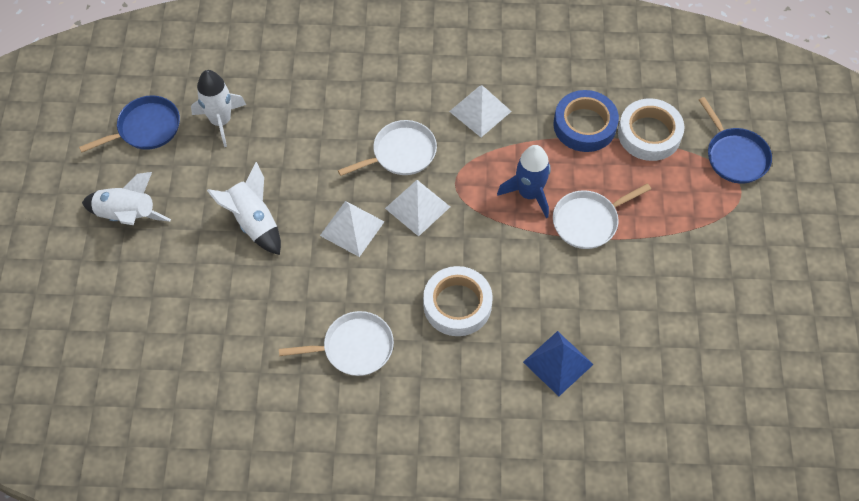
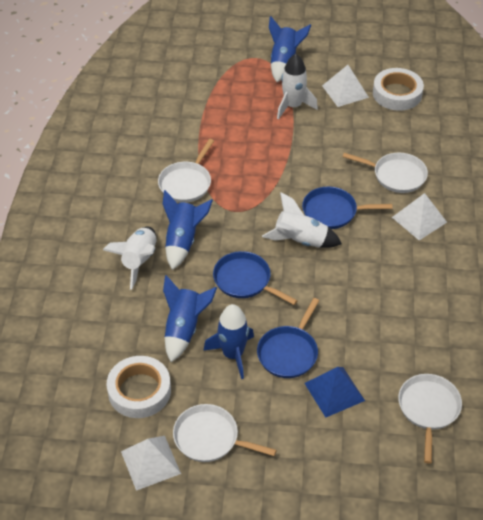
blue pan: [79,95,180,152] [699,97,772,184] = 2 -> [213,251,298,305] [257,298,319,378] [302,187,392,229] = 3
blue rocket: [497,145,551,218] = 1 -> [163,190,213,270] [163,275,217,362] [203,304,254,379] [269,16,311,82] = 4
blue tape: [554,90,619,152] = 1 -> none = 0
white pan: [279,311,394,376] [338,120,437,176] [553,183,651,249] = 3 -> [158,139,214,203] [173,404,277,462] [343,153,428,193] [398,374,462,464] = 4

